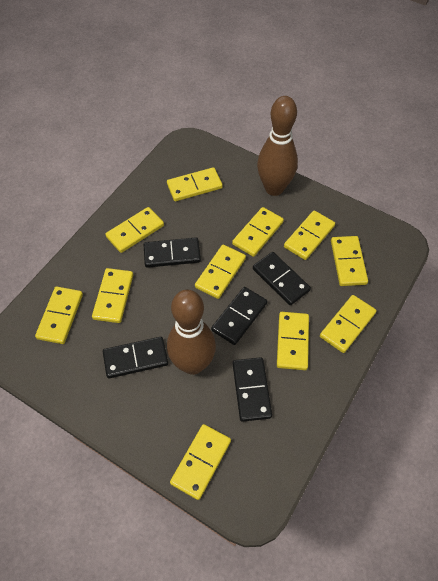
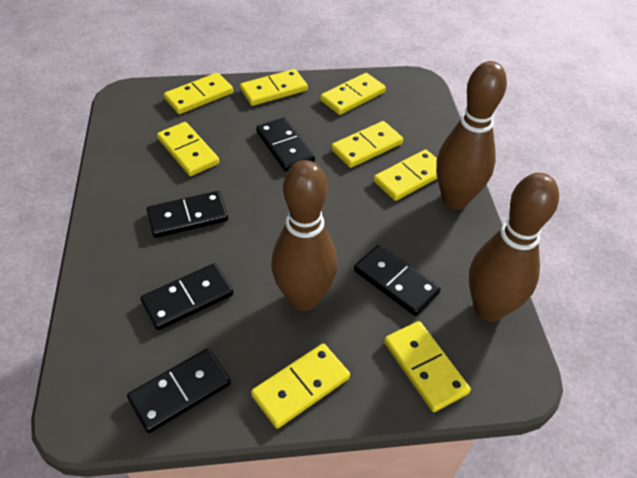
brown bowling pin: [167,290,216,375] [257,96,298,196] = 2 -> [271,160,337,311] [436,61,507,209] [469,173,559,322] = 3
yellow domino: [35,287,83,344] [92,268,133,323] [105,207,164,253] [167,167,223,201] [170,424,231,500] [195,245,246,299] [232,207,284,257] [277,312,309,370] [284,210,335,260] [320,295,377,353] [331,236,368,286] = 11 -> [157,122,219,176] [164,73,233,114] [240,69,308,106] [251,343,350,429] [320,73,386,115] [331,121,403,168] [374,149,437,201] [384,321,471,412] = 8

